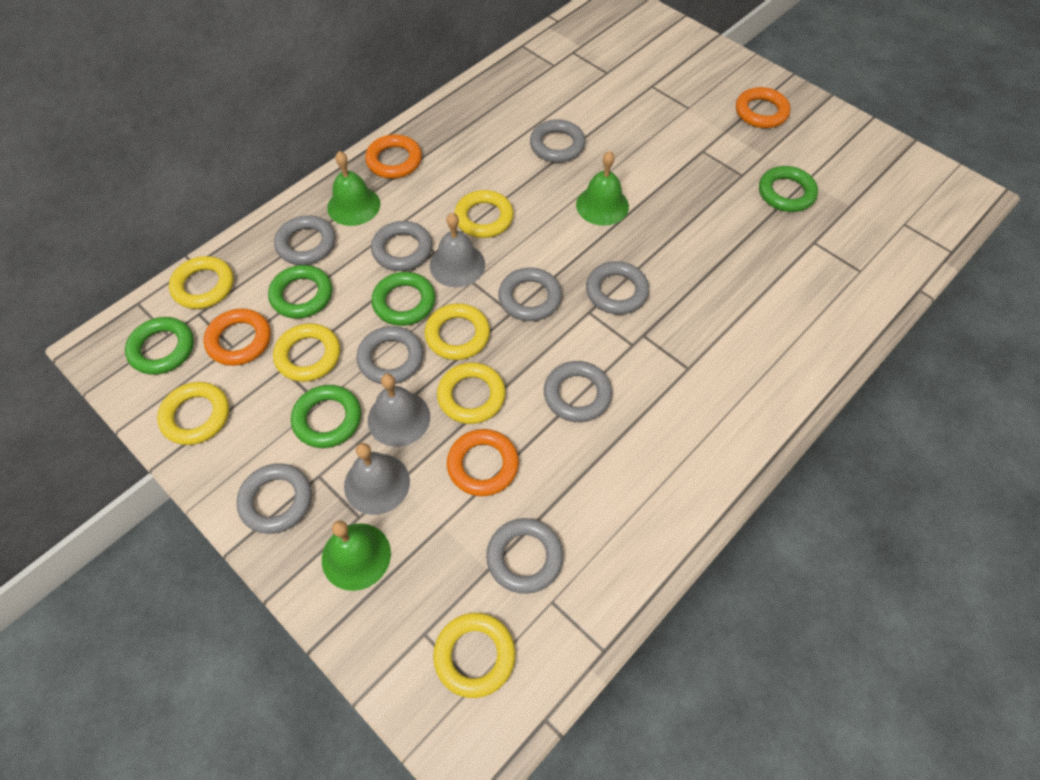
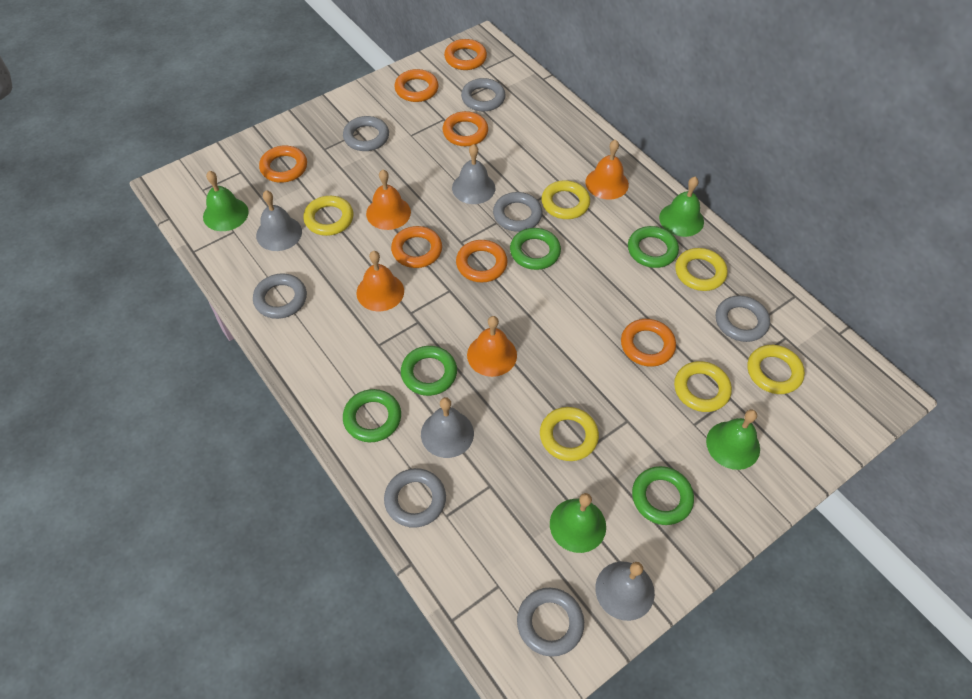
green bell: [322,521,391,591] [327,151,380,226] [576,151,629,226] = 3 -> [203,171,249,231] [550,493,606,553] [659,177,704,237] [706,409,760,470] = 4
grey bell: [344,443,410,515] [368,374,430,447] [430,213,485,287] = 3 -> [256,190,302,251] [421,397,474,458] [452,144,495,204] [595,561,655,621] = 4
grey ring: [237,463,312,534] [274,215,336,265] [357,326,423,384] [371,221,432,271] [486,518,563,594] [498,267,562,321] [530,119,585,163] [544,361,612,422] [586,261,649,315] = 9 -> [253,273,307,319] [343,116,389,151] [384,468,446,528] [461,78,506,111] [493,192,543,232] [517,588,584,657] [716,296,770,342] = 7
orange bell: none = 0 -> [356,251,404,311] [366,170,411,230] [467,316,517,377] [585,139,629,200] = 4
orange ring: [203,309,271,366] [365,134,422,178] [447,429,519,496] [736,87,791,128] = 4 -> [259,146,307,183] [391,226,442,268] [395,69,438,102] [443,111,488,146] [444,39,487,70] [456,240,508,282] [621,319,676,367] = 7
yellow ring: [157,382,229,445] [169,256,234,309] [273,323,340,382] [424,303,490,360] [433,613,516,698] [437,362,506,424] [454,190,514,238] = 7 -> [303,196,353,236] [540,407,599,461] [542,180,590,219] [674,361,732,412] [675,248,728,291] [748,345,805,394] = 6

